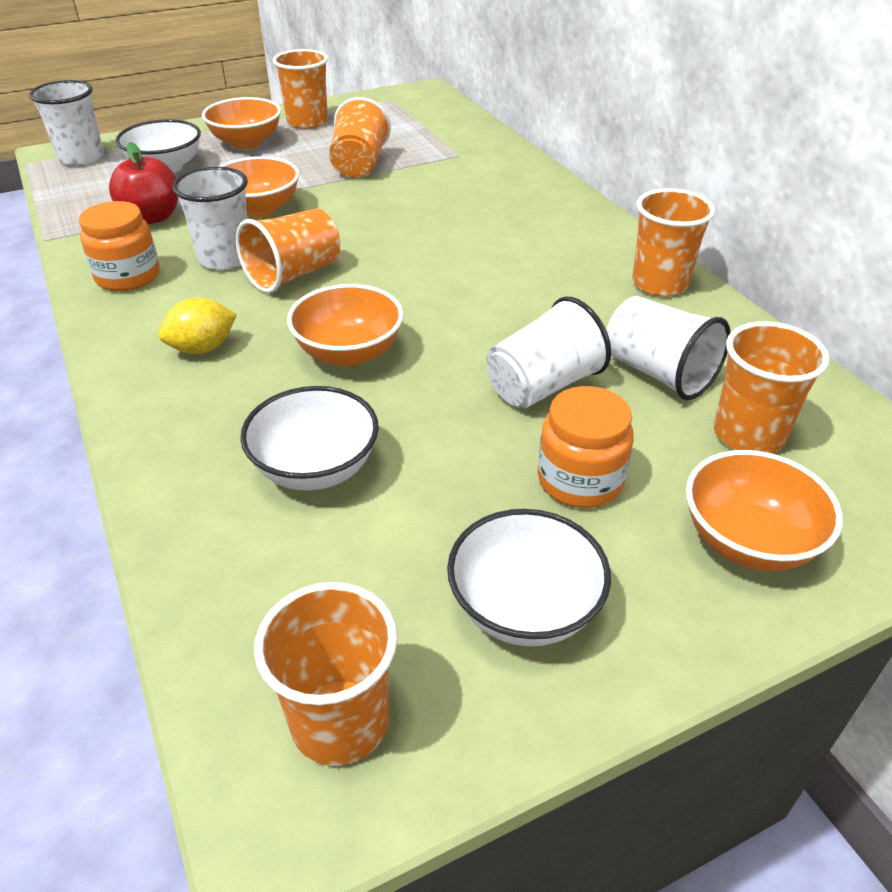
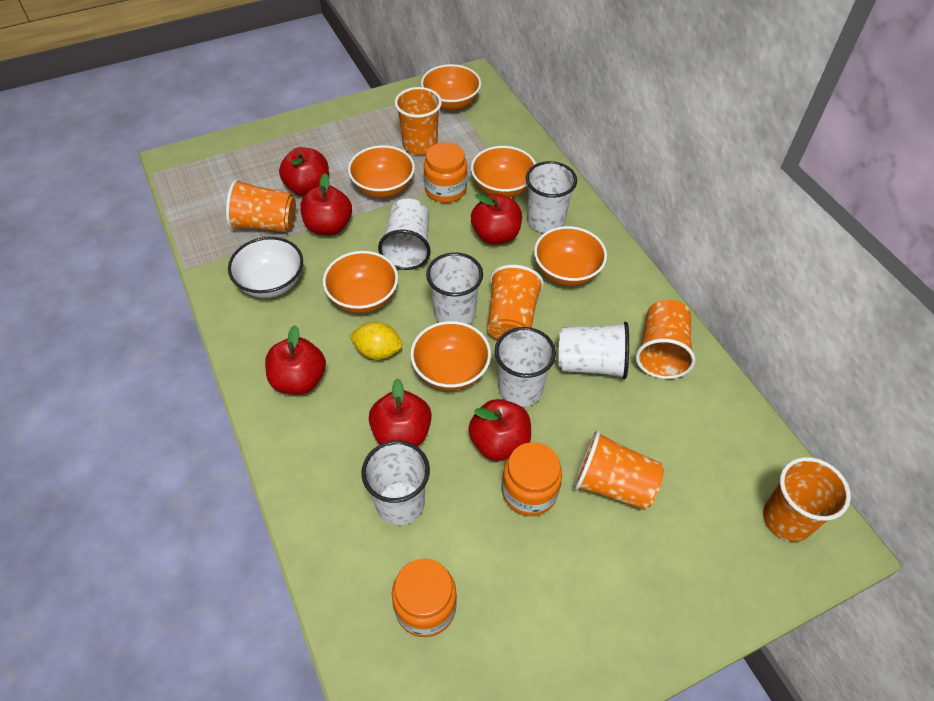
orange bowl: [202,97,281,149] [218,156,299,217] [287,284,404,366] [686,450,843,571] = 4 -> [323,251,398,313] [348,145,415,198] [410,321,491,390] [421,64,481,110] [471,146,536,198] [534,226,607,286] = 6
orange jar: [79,201,160,291] [538,386,634,508] = 2 -> [392,559,457,637] [424,142,467,203] [502,442,562,516] = 3
red apple: [109,142,178,224] = 1 -> [265,325,326,395] [279,147,329,196] [300,173,352,235] [369,378,432,447] [468,399,531,461] [471,194,522,244] = 6
white bowl: [116,119,201,173] [240,386,379,490] [447,509,611,646] = 3 -> [228,237,303,298] = 1
white cup: [29,80,104,166] [172,167,248,270] [487,297,611,409] [606,296,731,400] = 4 -> [361,440,430,525] [378,198,431,270] [426,252,483,324] [495,327,556,407] [526,161,577,233] [559,322,629,379] = 6

